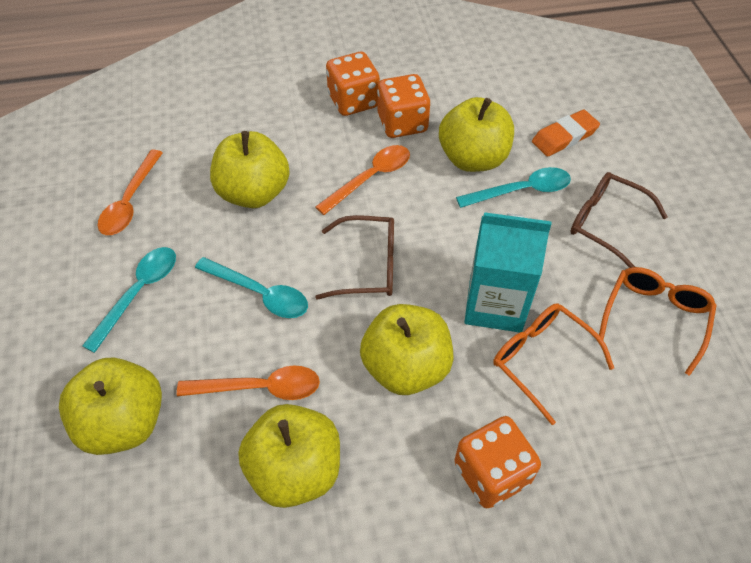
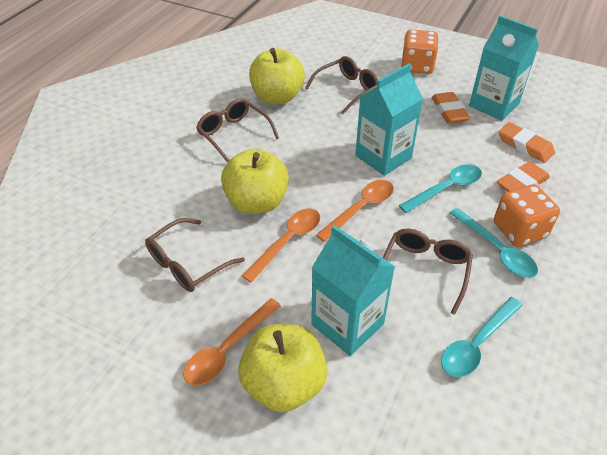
brown glasses: [315,215,394,300] [570,172,668,268] = 2 -> [145,218,245,292] [196,98,279,163] [305,56,378,115] [383,229,473,315] = 4
orange dice: [326,52,380,116] [377,74,430,138] [455,416,541,508] = 3 -> [401,30,439,74] [494,184,560,247] = 2
orange eraser: [532,109,600,157] = 1 -> [432,92,470,123] [497,162,550,192] [499,122,555,163] = 3
orange glasses: [493,303,614,425] [599,267,717,376] = 2 -> none = 0
turquoise carton: [464,212,552,332] = 1 -> [311,225,395,356] [355,63,423,176] [469,15,539,121] = 3
yellow apple: [59,357,162,455] [210,131,290,208] [238,404,340,508] [360,304,454,395] [439,97,514,172] = 5 -> [221,148,289,214] [238,324,328,412] [249,48,305,104] = 3

